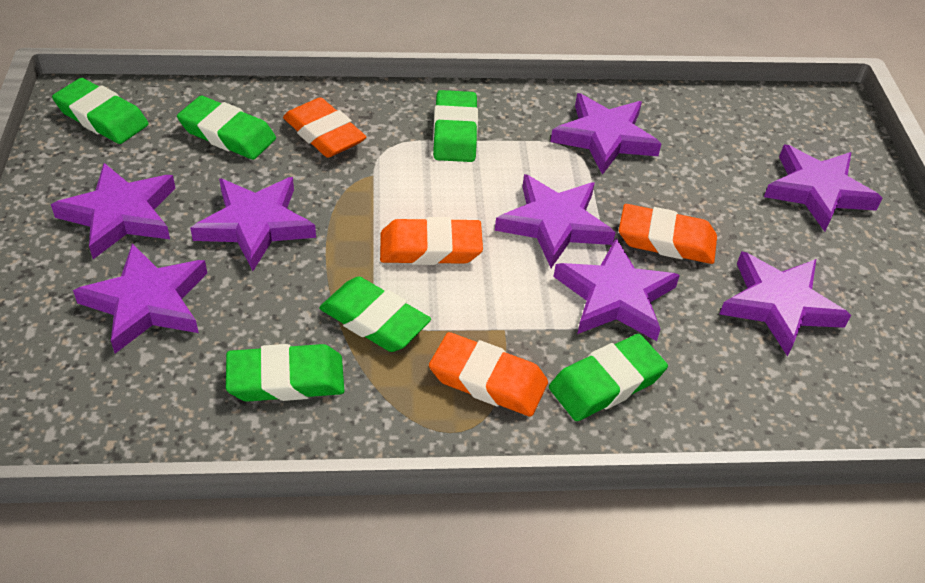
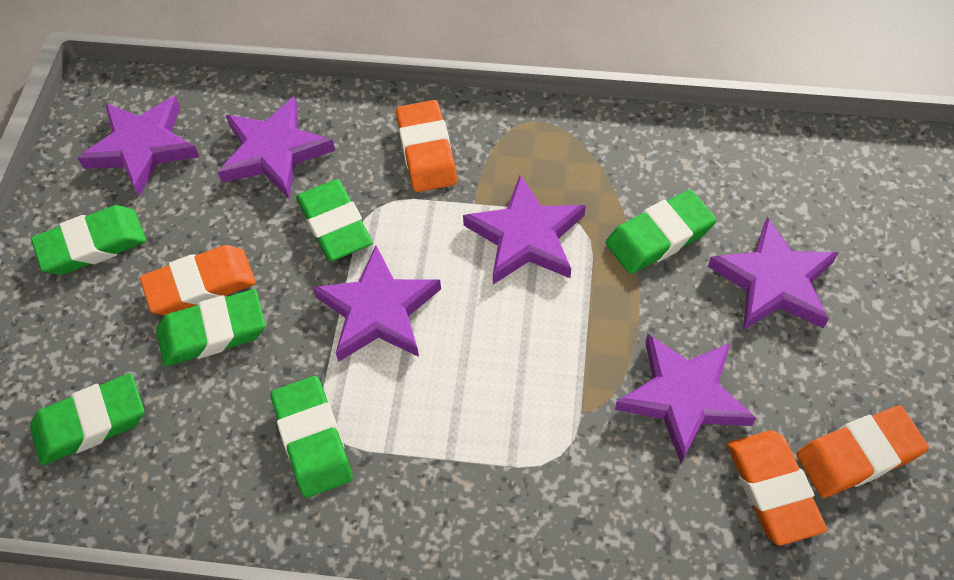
purple star: [51,163,175,259] [73,243,207,353] [190,177,316,271] [495,174,616,268] [550,93,661,175] [553,238,680,341] [720,251,851,356] [764,144,882,232] = 8 -> [78,96,199,196] [218,96,335,199] [312,246,441,362] [463,175,586,284] [615,334,756,464] [708,217,839,331] = 6

